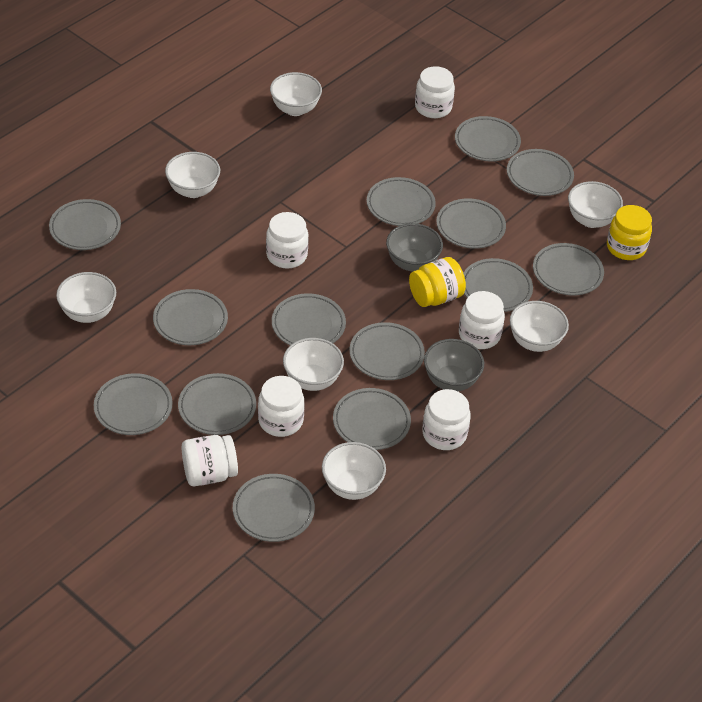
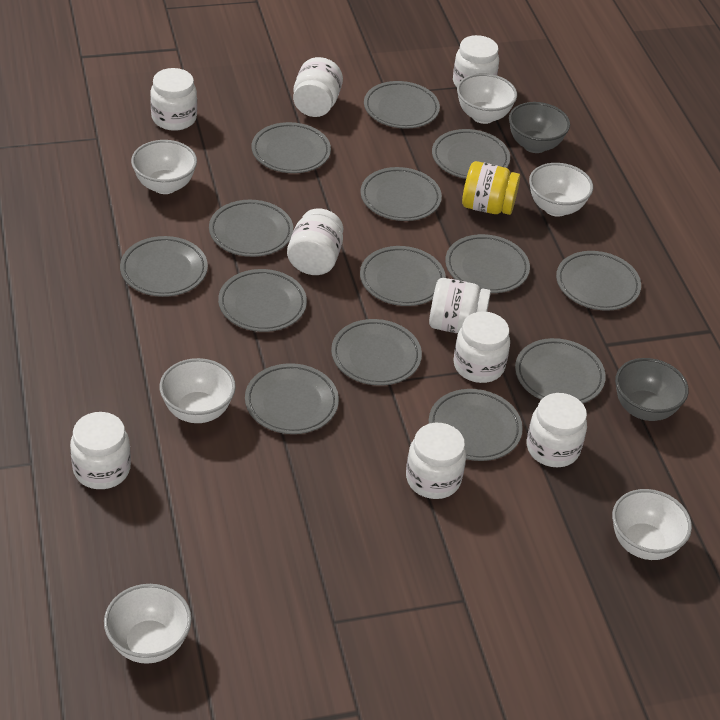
white bowl: [56,272,116,323] [165,152,220,198] [270,72,322,116] [283,338,344,391] [322,442,386,500] [510,301,569,352] [568,181,623,228] = 7 -> [104,584,192,664] [131,140,197,194] [159,358,236,423] [457,73,517,124] [529,163,593,217] [612,489,692,560] = 6
white jar: [182,435,238,486] [258,376,304,437] [266,212,309,268] [415,66,455,118] [422,389,471,450] [459,291,505,349] = 6 -> [70,412,131,489] [150,68,197,131] [287,208,343,275] [293,57,343,117] [406,423,466,499] [429,278,491,333] [453,35,499,87] [453,311,510,383] [526,393,587,467] = 9
yellow jar: [409,257,466,307] [607,205,652,260] = 2 -> [462,161,520,215] = 1

